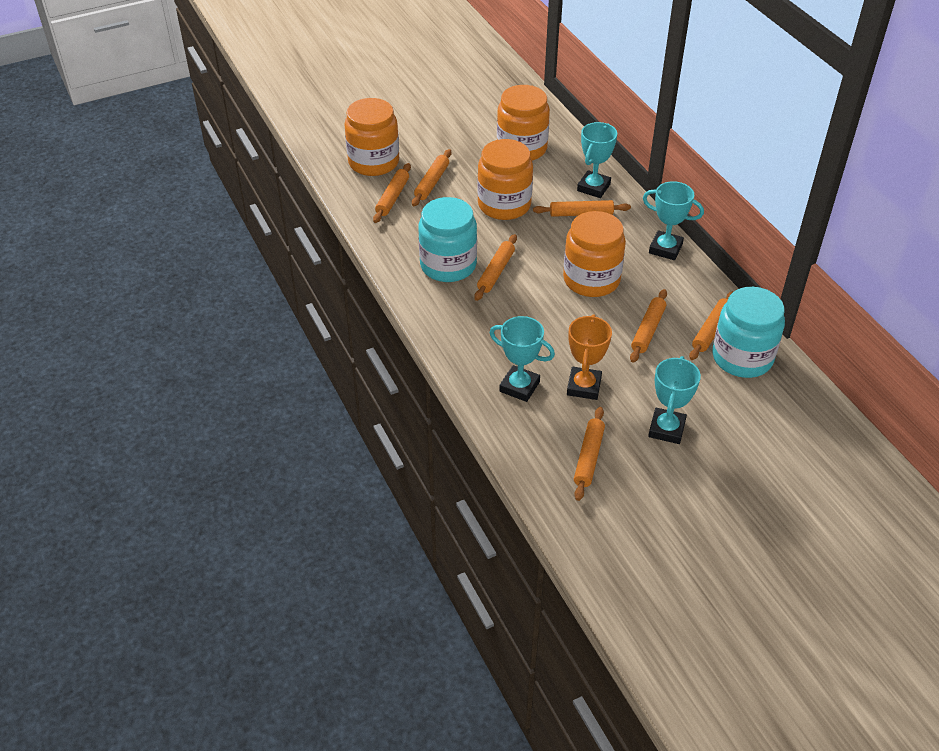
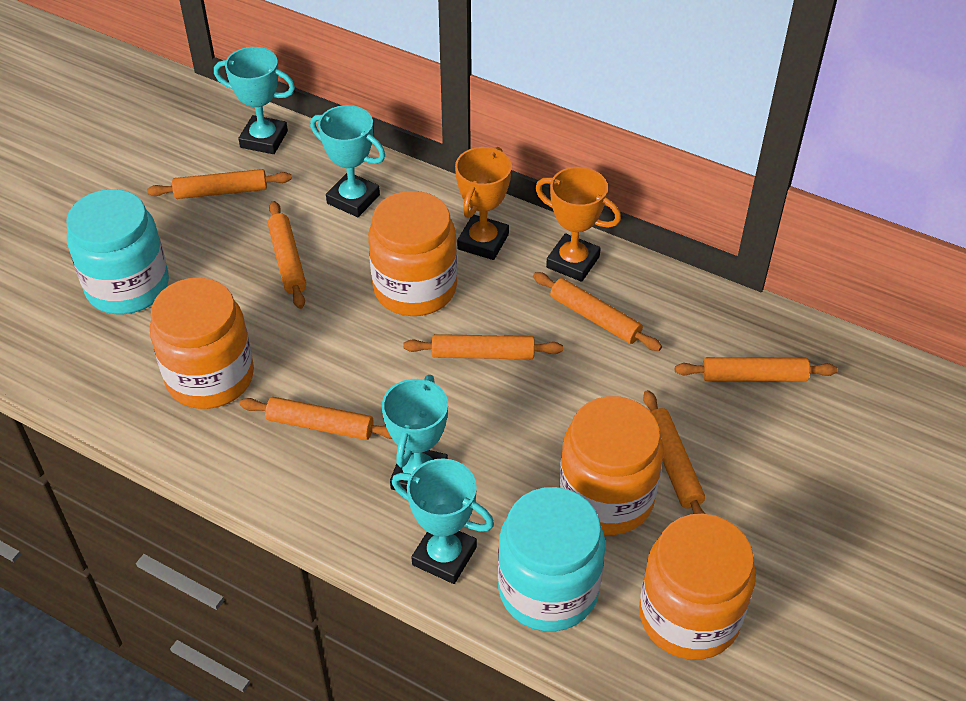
orange trophy: [567,314,612,400] = 1 -> [455,147,512,260] [535,167,621,282] = 2

